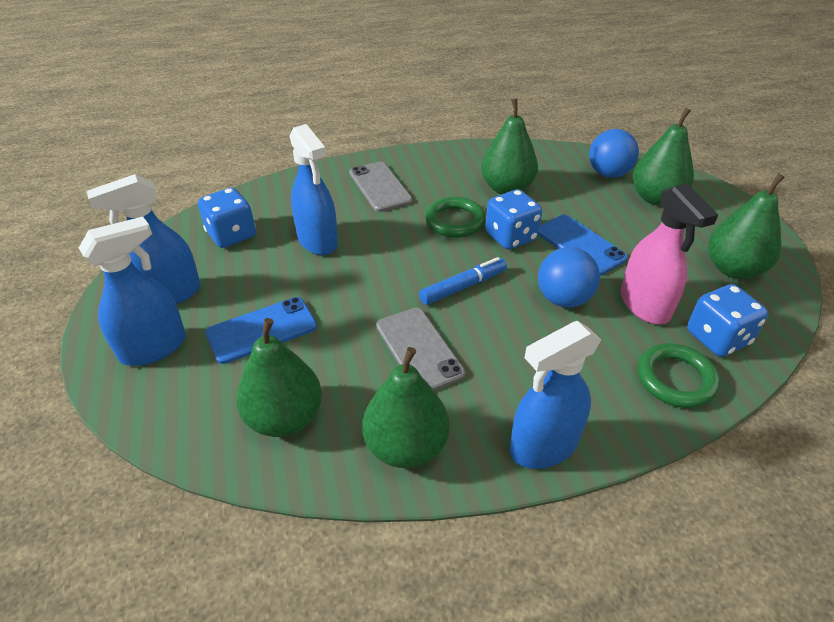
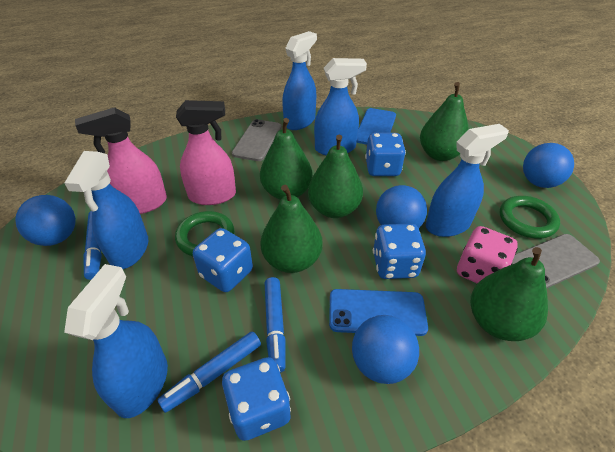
blue ball: [538,247,600,308] [589,129,639,178] = 2 -> [15,195,76,246] [352,315,419,384] [376,185,427,228] [523,143,574,188] = 4
blue dice: [198,188,256,248] [485,190,542,250] [687,284,768,357] = 3 -> [193,228,253,292] [222,357,291,441] [365,133,406,176] [373,224,426,279] = 4
blue marker: [419,257,507,305] = 1 -> [83,211,102,280] [157,331,261,413] [265,277,285,373] = 3
blue spray bottle: [79,217,186,366] [87,174,200,304] [289,124,338,255] [510,321,601,469] = 4 -> [64,151,148,269] [64,264,168,418] [282,31,317,130] [314,58,367,155] [426,124,509,237] = 5
pink dice: none = 0 -> [457,226,518,283] = 1
pink spray bottle: [621,183,718,324] = 1 -> [75,107,167,214] [176,100,236,205] = 2

